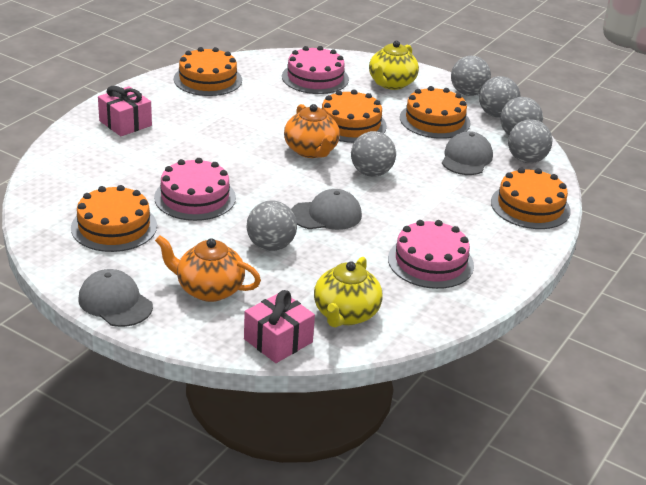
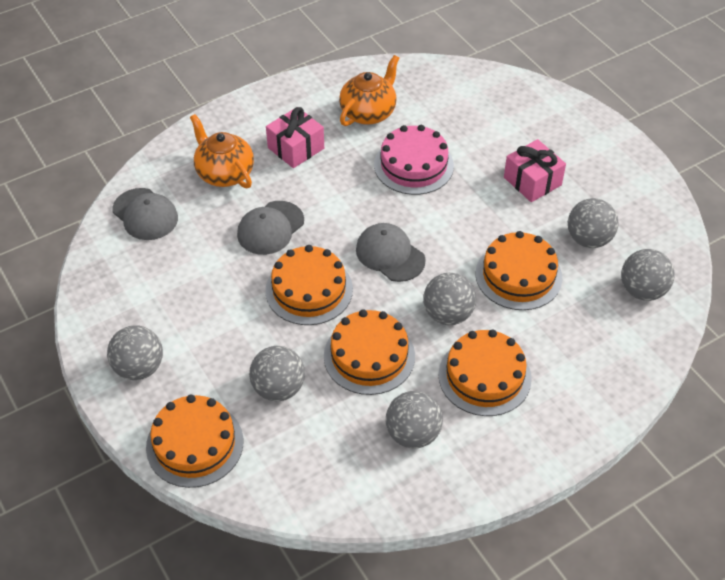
pink cake: [154,158,236,221] [282,46,349,94] [388,220,474,289] = 3 -> [374,125,454,195] = 1
yellow teapot: [314,257,383,328] [369,41,419,90] = 2 -> none = 0

